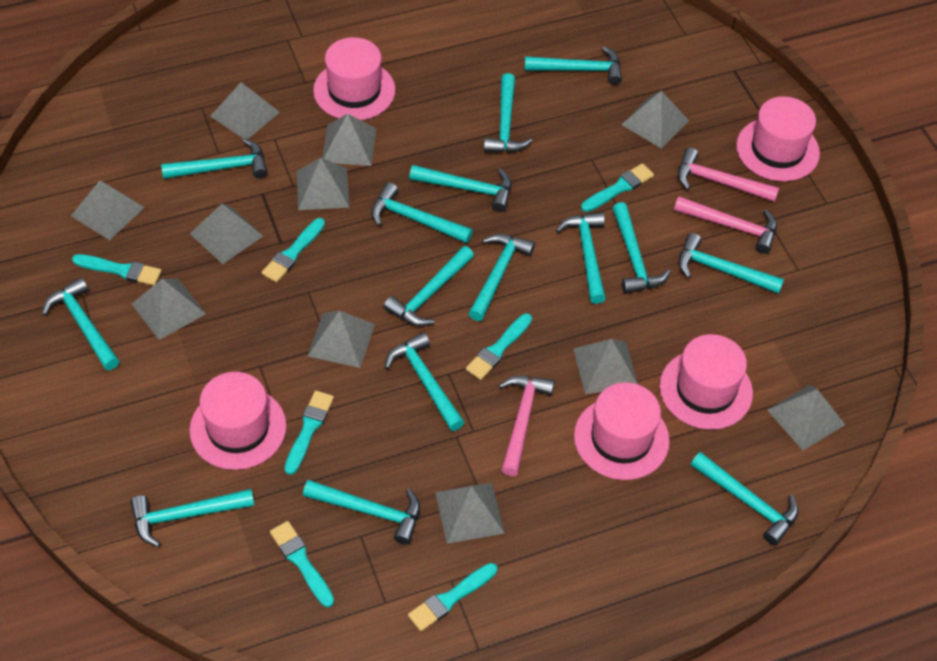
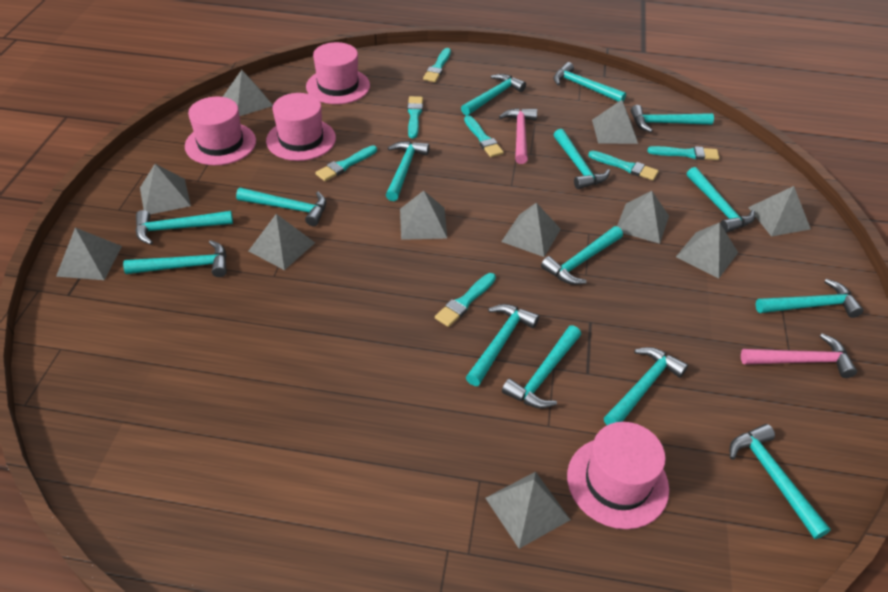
pink hammer: [499,375,555,476] [674,196,777,254] [678,148,779,202] = 3 -> [499,108,537,164] [741,334,857,378] = 2
pink hat: [190,372,286,470] [313,37,396,120] [574,382,670,480] [660,334,753,430] [736,96,820,181] = 5 -> [185,97,256,165] [266,93,336,161] [306,42,370,104] [567,422,669,529] = 4

